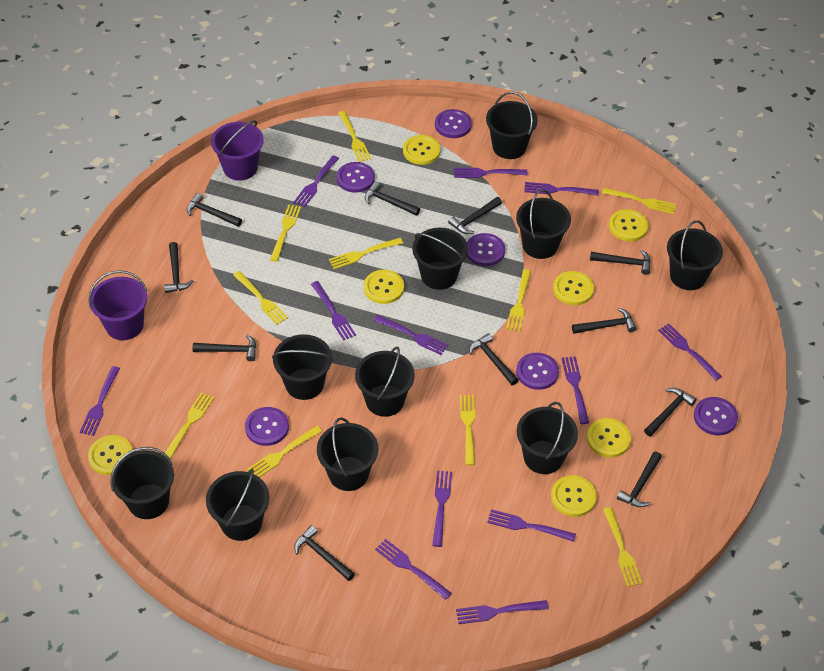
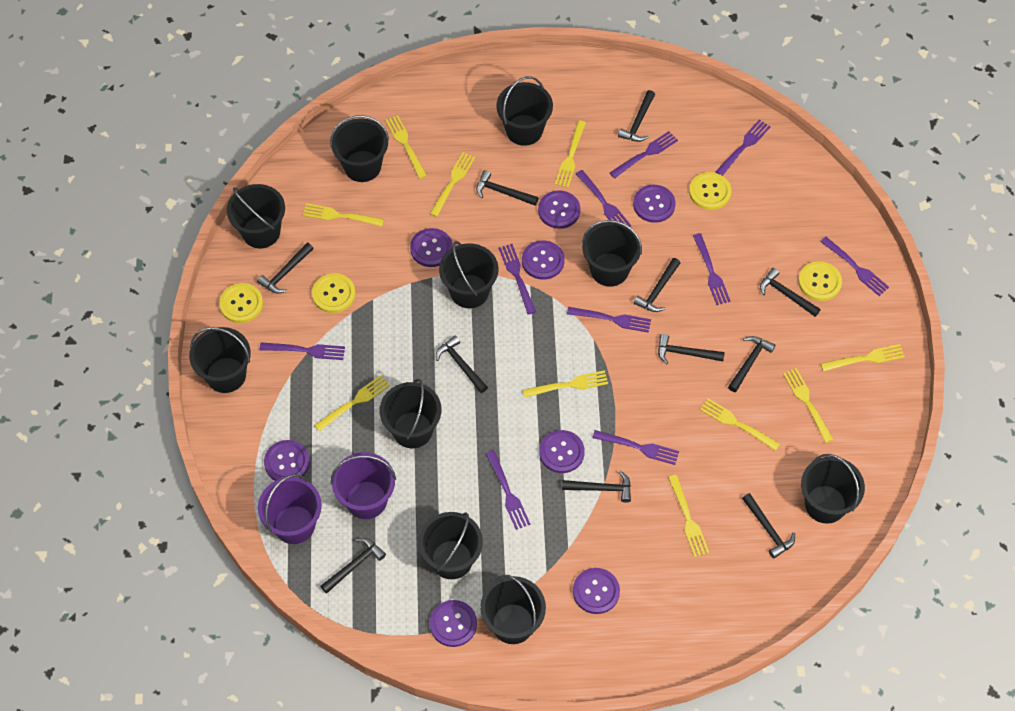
purple button: [245,407,289,446] [336,162,375,193] [435,109,472,138] [467,233,505,266] [516,353,559,390] [694,397,738,435] = 6 -> [264,440,310,481] [410,228,453,267] [430,600,477,647] [522,240,564,280] [538,190,580,229] [539,430,585,473] [573,568,620,614] [633,185,675,223] = 8
purple fork: [80,366,120,436] [293,155,339,207] [311,281,356,341] [373,315,448,355] [375,539,452,600] [432,470,452,547] [454,168,527,178] [456,600,548,624] [487,509,576,542] [524,182,599,196] [561,356,589,424] [658,323,722,381] = 12 -> [260,342,345,360] [486,450,530,530] [499,244,536,315] [567,307,651,333] [576,170,631,227] [593,430,679,465] [610,131,678,178] [693,233,731,305] [715,119,771,176] [820,237,889,296] = 10
yellow button: [88,435,133,475] [364,270,404,304] [403,135,440,165] [551,475,597,517] [553,271,594,305] [587,418,631,458] [609,209,649,241] = 7 -> [219,283,263,323] [312,273,355,313] [689,172,731,210] [798,261,842,301] = 4

